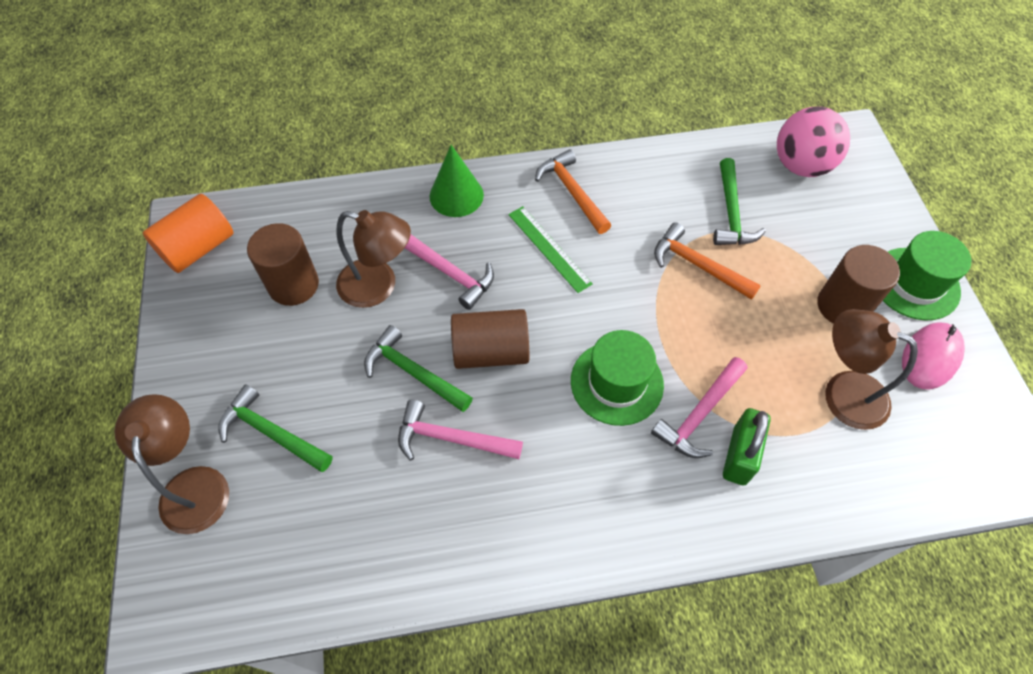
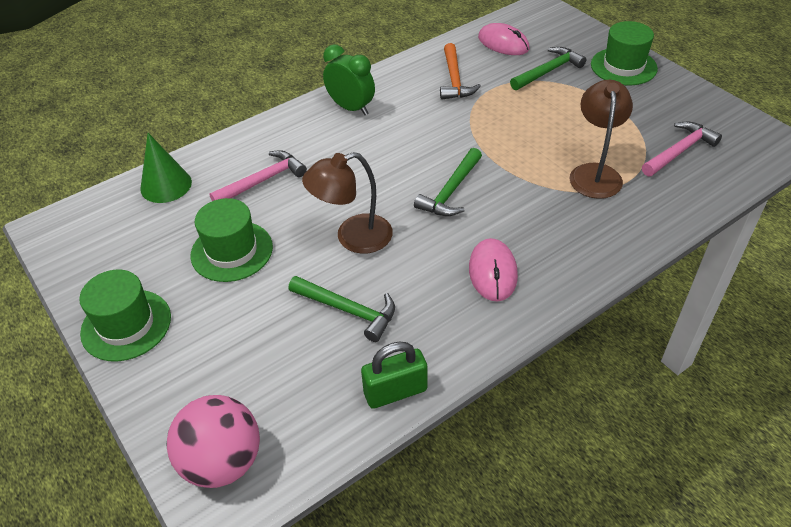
brown cylinder: [247,223,319,306] [451,309,529,369] [817,245,900,324] = 3 -> none = 0
brown lamp: [114,394,229,534] [336,210,411,308] [825,309,918,430] = 3 -> [302,152,393,254] [569,80,633,199] = 2
green clock: none = 0 -> [323,44,375,115] = 1
green hat: [571,330,664,426] [883,231,971,320] = 2 -> [79,270,171,361] [190,198,273,282] [591,21,658,85] = 3
green ruler: [508,206,593,293] = 1 -> none = 0
orange cylinder: [143,194,233,273] = 1 -> none = 0
orange hammer: [535,149,611,234] [654,222,761,300] = 2 -> [440,43,481,100] = 1
pink hammer: [398,400,523,461] [405,234,494,310] [651,357,747,458] = 3 -> [209,150,307,201] [642,122,722,176] = 2
pink mouse: [902,322,965,390] = 1 -> [469,238,518,302] [478,23,529,55] = 2

